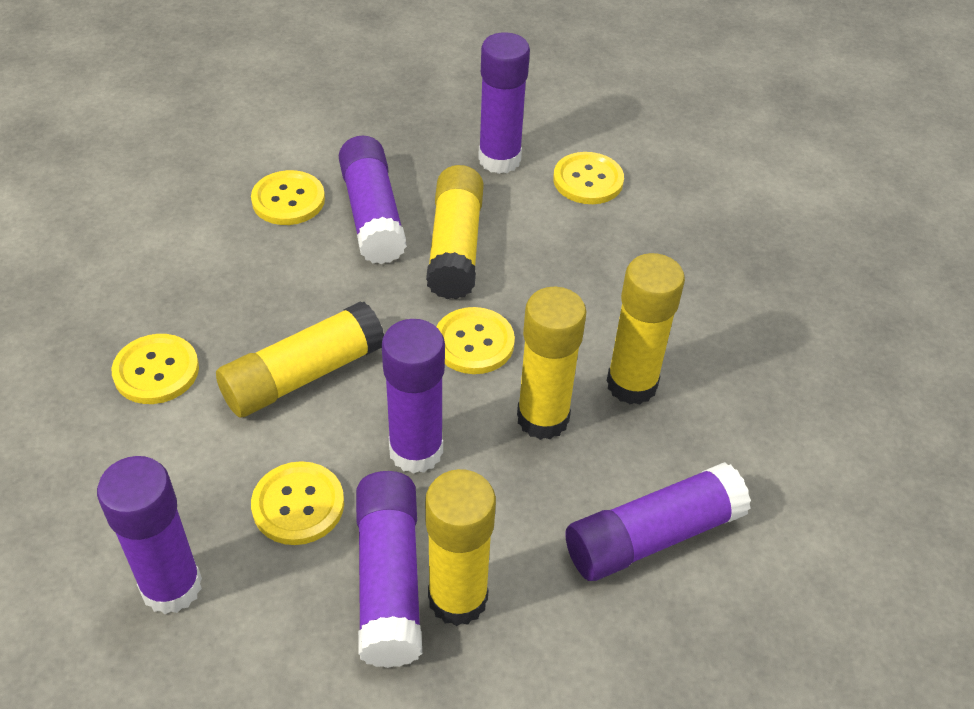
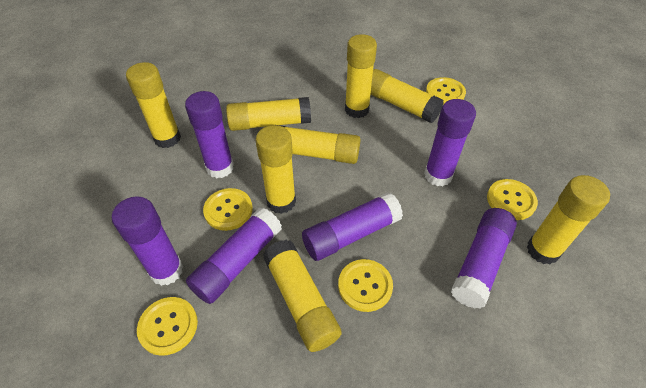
yellow glue stick: [216,301,384,418] [425,469,496,626] [426,165,484,300] [517,287,587,440] [607,253,685,405] = 5 -> [126,62,181,148] [226,97,311,131] [256,125,296,214] [263,239,342,352] [278,125,360,164] [345,34,377,118] [370,69,444,123] [527,175,610,264] = 8

